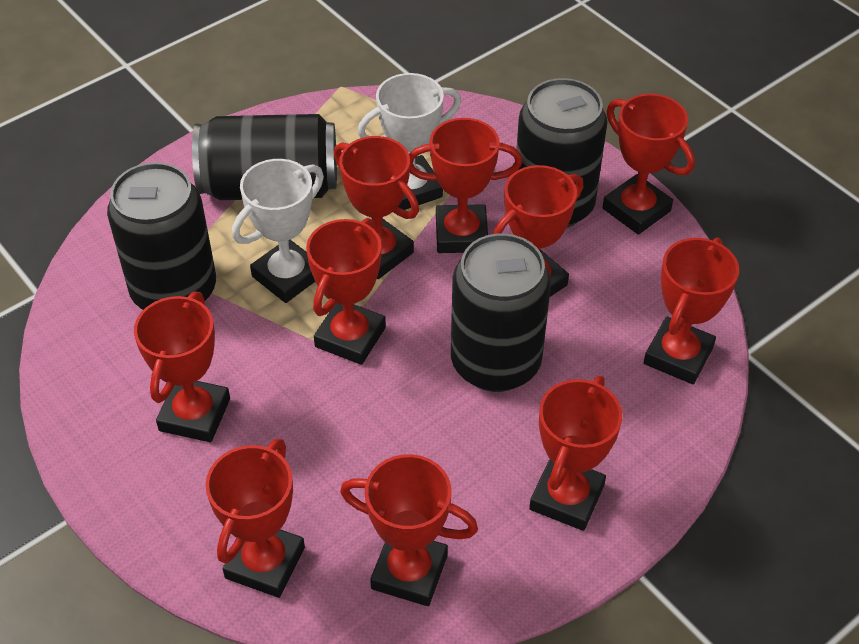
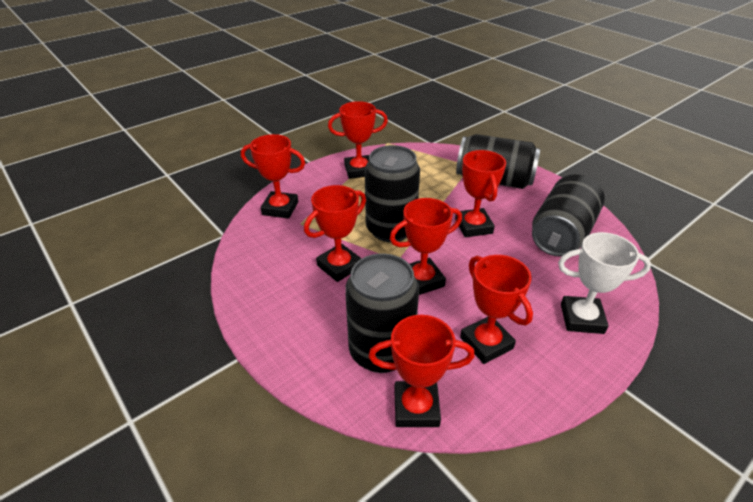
red trophy: [134,292,230,442] [205,439,305,598] [306,218,386,365] [334,136,419,279] [340,454,478,606] [409,118,522,253] [493,165,583,297] [529,376,622,531] [602,94,695,235] [644,237,739,384] = 10 -> [241,134,305,219] [304,185,366,282] [328,101,388,179] [368,315,475,427] [390,198,462,295] [455,150,506,237] [460,255,533,364] = 7
white trophy: [232,159,324,303] [358,73,461,210] = 2 -> [558,232,651,334] = 1

